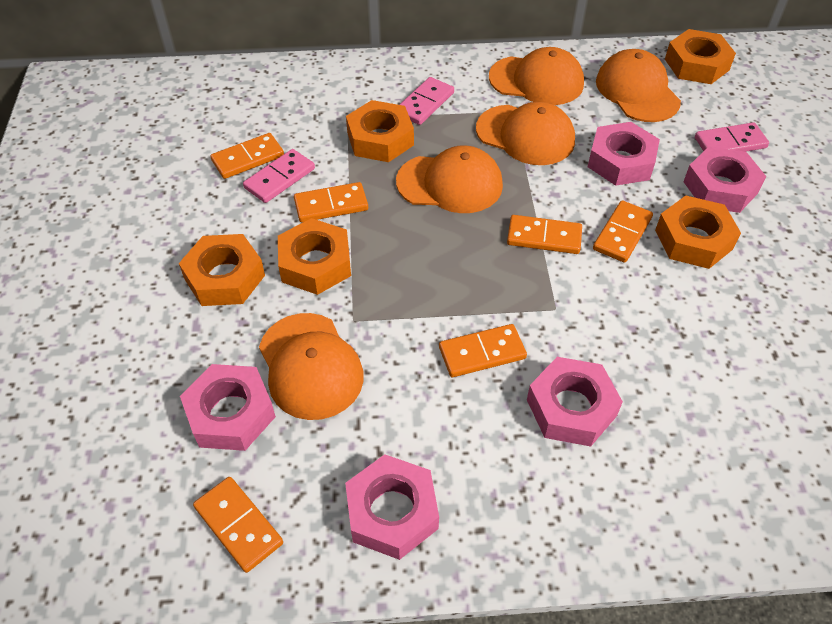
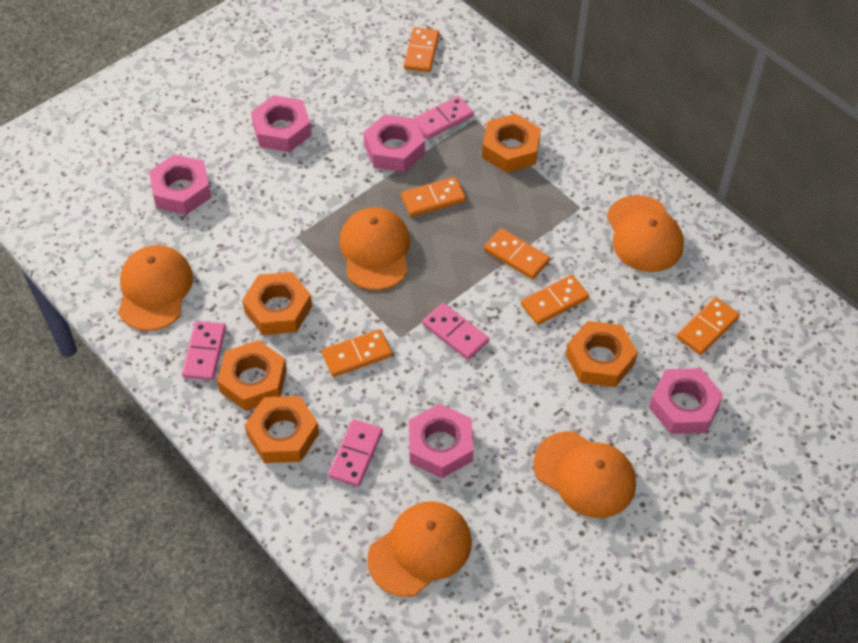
pink domino: [243,149,315,203] [399,77,454,125] [695,122,769,152] = 3 -> [182,321,226,380] [328,419,383,487] [413,96,474,139] [422,303,489,360] = 4

